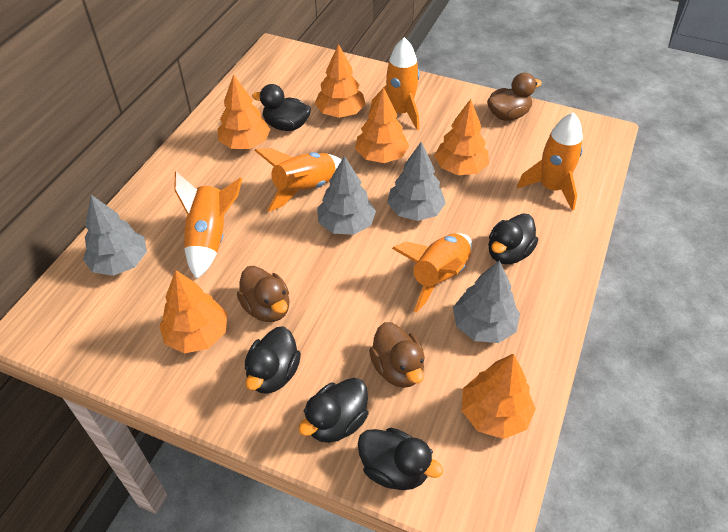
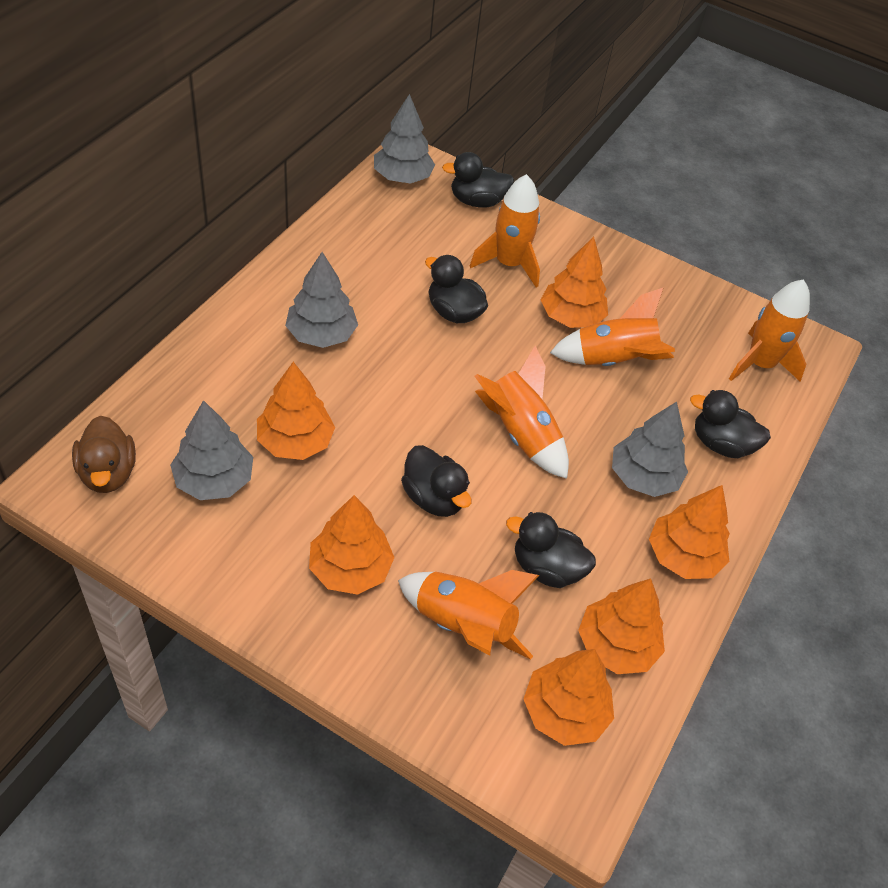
brown duck: [237,266,290,322] [369,322,425,388] [487,73,542,121] = 3 -> [72,415,136,493] = 1

